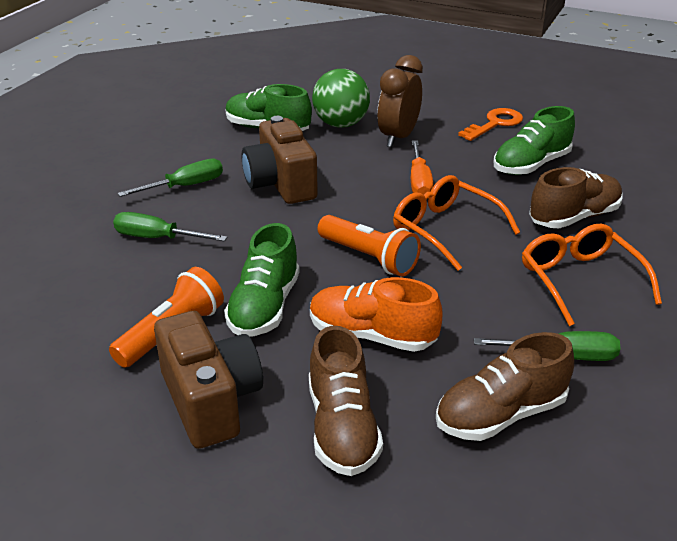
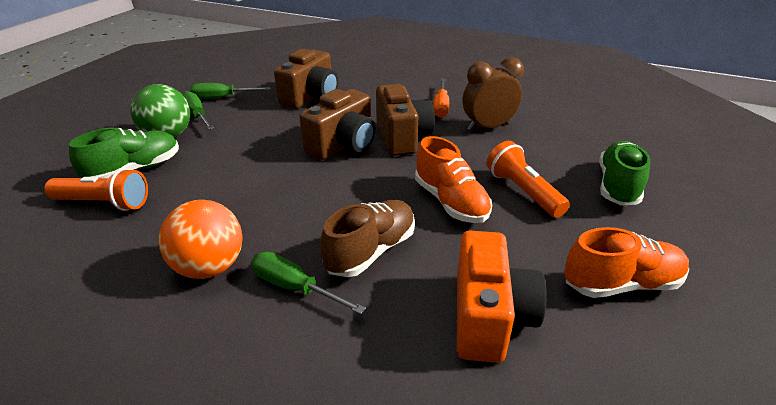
brown camera: [154,311,263,449] [241,116,318,204] = 2 -> [274,49,338,109] [299,89,376,160] [376,84,435,156] = 3
brown shoe: [309,326,383,476] [436,332,574,441] [529,167,622,228] = 3 -> [320,200,415,277] = 1
green shoe: [224,223,300,337] [225,84,312,131] [494,106,575,175] = 3 -> [69,127,179,178] [599,141,650,206] = 2
orange ball: none = 0 -> [159,200,243,279] = 1
orange camera: none = 0 -> [457,230,547,363] = 1
orange glasses: [393,175,520,271] [522,224,662,326] = 2 -> none = 0
orange key: [458,108,523,141] = 1 -> none = 0
orange shoe: [310,277,442,352] = 1 -> [415,136,492,223] [564,227,689,298] = 2

